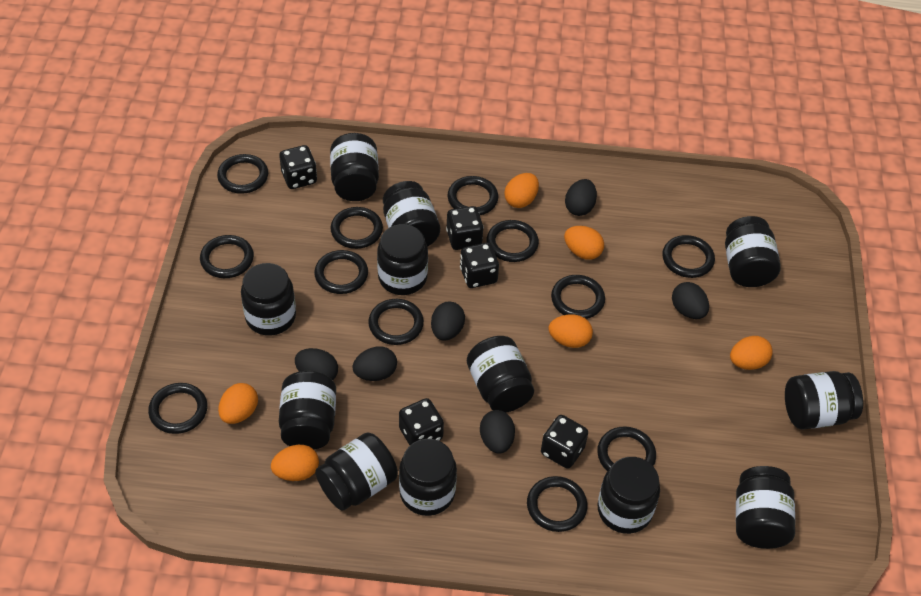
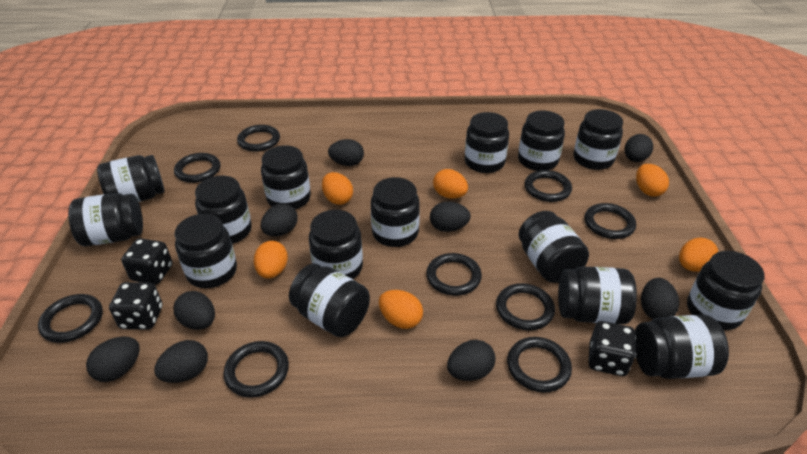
black dice: [279,145,317,189] [399,398,444,445] [446,206,484,250] [460,243,499,288] [541,415,588,469] = 5 -> [109,282,162,330] [121,238,173,285] [588,321,636,376] = 3
black egg: [295,348,338,380] [352,346,397,381] [431,302,465,341] [480,410,515,454] [565,179,597,216] [672,282,709,319] = 6 -> [86,337,140,382] [154,340,208,383] [174,291,215,330] [261,204,298,236] [328,139,364,166] [430,202,471,232] [447,340,496,381] [625,134,653,162] [641,278,679,319] = 9
black jar: [241,263,296,336] [279,371,336,450] [316,433,398,511] [330,133,379,201] [377,224,428,295] [383,181,440,247] [399,439,457,516] [467,336,534,413] [597,457,660,534] [725,216,781,287] [736,466,795,549] [785,371,863,429] = 12 -> [68,193,143,246] [97,155,165,202] [175,214,237,288] [195,176,252,244] [261,145,311,210] [289,264,370,337] [309,210,363,279] [371,177,420,247] [465,112,509,173] [518,110,565,171] [519,211,589,283] [558,266,637,324] [573,109,623,170] [635,315,729,379] [687,251,765,330] = 15
black ring: [148,383,207,434] [200,235,254,278] [217,154,268,194] [314,250,368,294] [331,207,383,249] [368,299,424,345] [448,176,498,215] [486,220,539,262] [527,476,587,532] [551,275,605,319] [597,427,656,471] [662,235,715,278] = 12 -> [38,294,103,343] [174,153,220,183] [223,341,289,398] [237,125,280,152] [426,253,482,296] [496,283,555,331] [507,337,572,393] [525,170,572,202] [585,203,636,239] = 9

